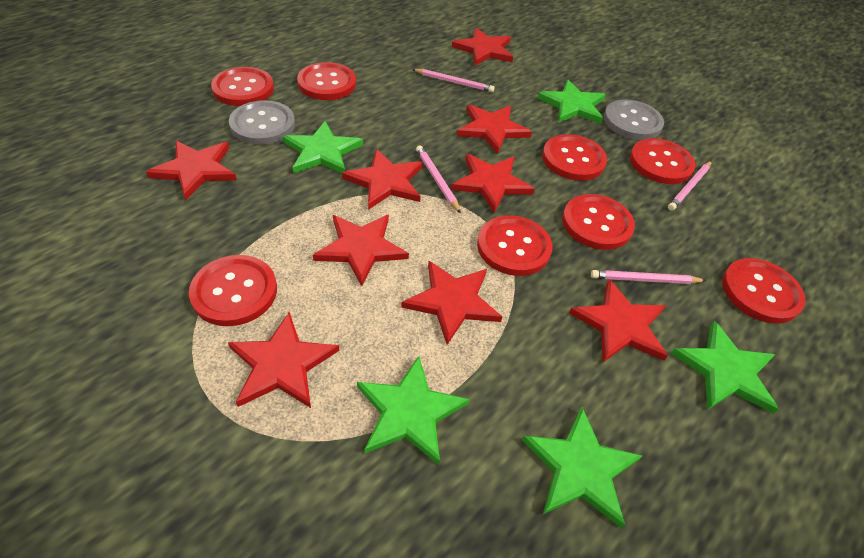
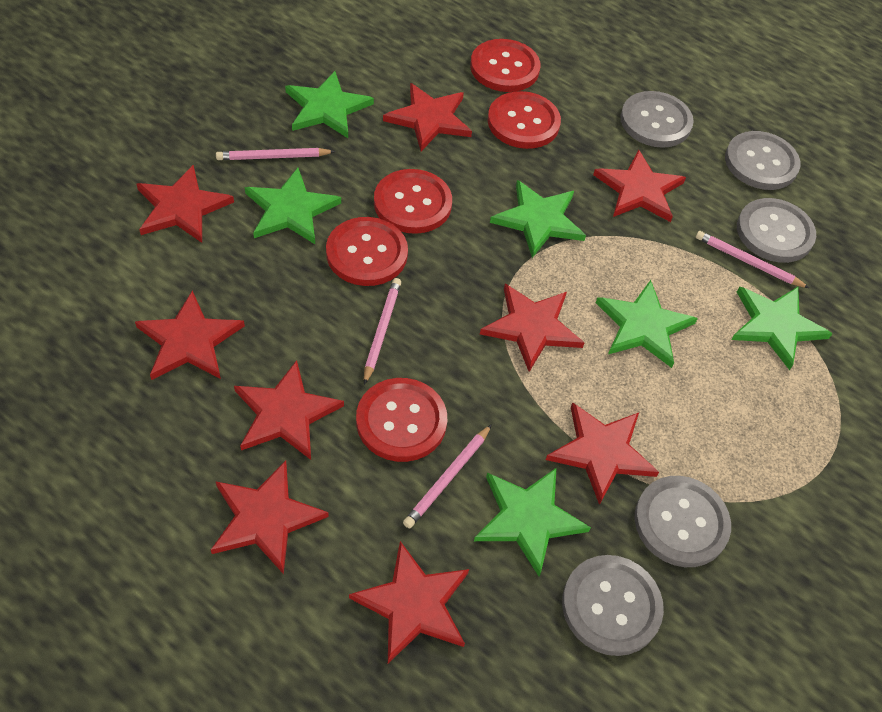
green star: [283,121,363,174] [357,356,470,465] [522,407,642,528] [537,80,606,124] [671,321,779,414] = 5 -> [245,168,341,244] [285,71,374,138] [474,467,591,576] [490,180,586,258] [596,280,698,368] [731,287,832,370] = 6
grey button: [229,100,295,145] [604,100,664,140] = 2 -> [562,555,664,656] [620,91,694,148] [634,476,731,567] [725,131,800,190] [737,198,816,263] = 5
red button: [189,255,277,326] [211,67,274,106] [297,62,356,100] [477,215,552,276] [542,134,607,181] [562,194,635,250] [630,138,696,184] [722,258,806,324] = 8 -> [326,217,408,286] [356,378,447,462] [374,169,452,234] [470,39,540,92] [488,91,561,149] = 5

